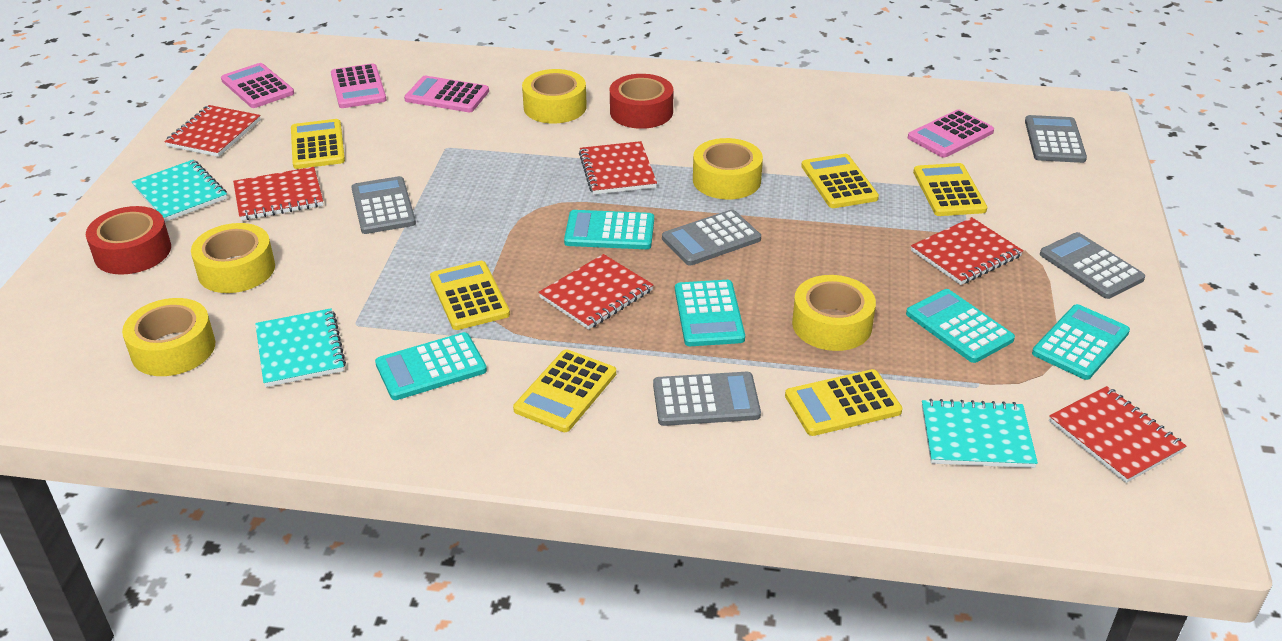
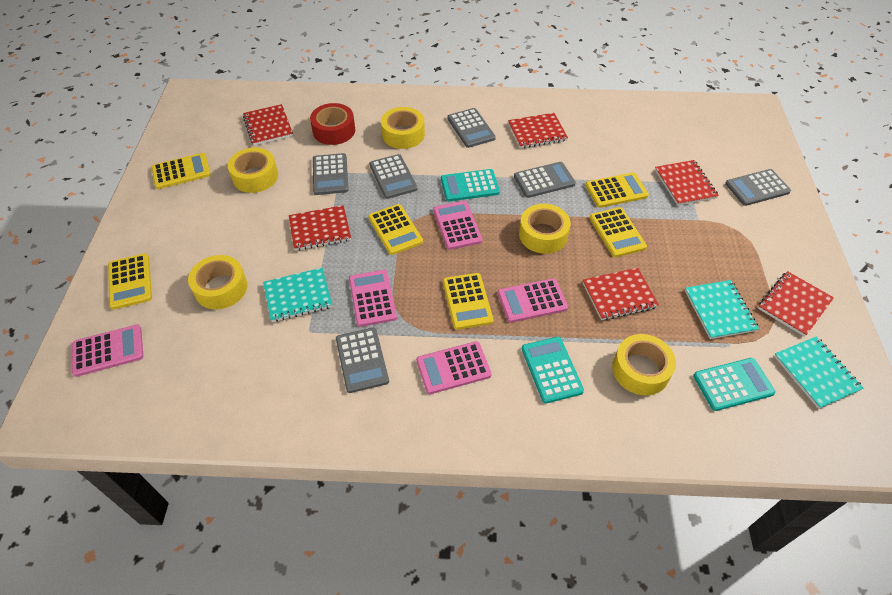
grey calculator: [351,176,416,234] [653,372,761,426] [662,209,761,266] [1025,115,1087,163] [1040,232,1145,299] = 5 -> [313,153,349,195] [336,328,389,393] [369,154,418,199] [447,108,496,148] [514,162,576,198] [725,169,791,206] = 6
pink calculator: [221,63,294,108] [331,63,386,108] [404,76,489,112] [908,109,994,158] = 4 -> [72,324,143,377] [349,270,397,327] [416,341,492,394] [433,201,482,250] [497,278,568,323] = 5
red tape: [86,206,171,275] [610,74,674,129] = 2 -> [310,103,355,145] = 1
turquoise calculator: [375,332,487,400] [564,210,654,249] [675,280,745,346] [906,289,1015,363] [1032,304,1130,380] = 5 -> [441,169,500,201] [522,337,584,404] [693,358,776,411] = 3

